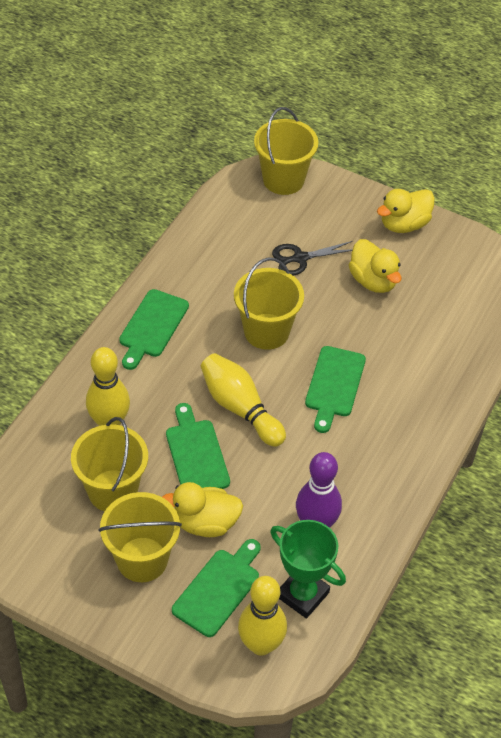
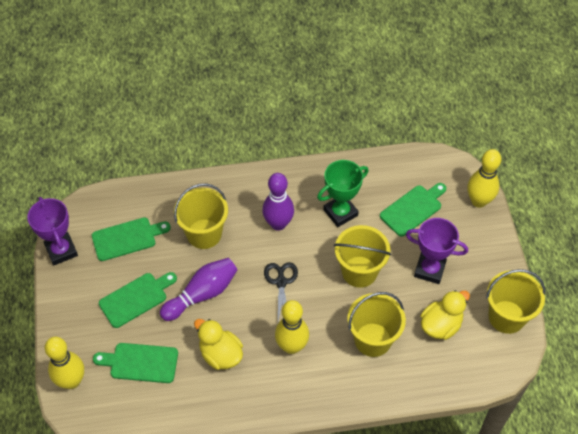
purple bowling pin: [296,452,342,528] = 1 -> [160,258,238,321] [262,173,294,231] = 2
purple trophy: none = 0 -> [27,197,78,266] [406,218,468,284] = 2
yellow duck: [162,482,243,537] [349,239,402,293] [377,189,435,233] = 3 -> [194,319,243,370] [421,290,470,340] = 2

